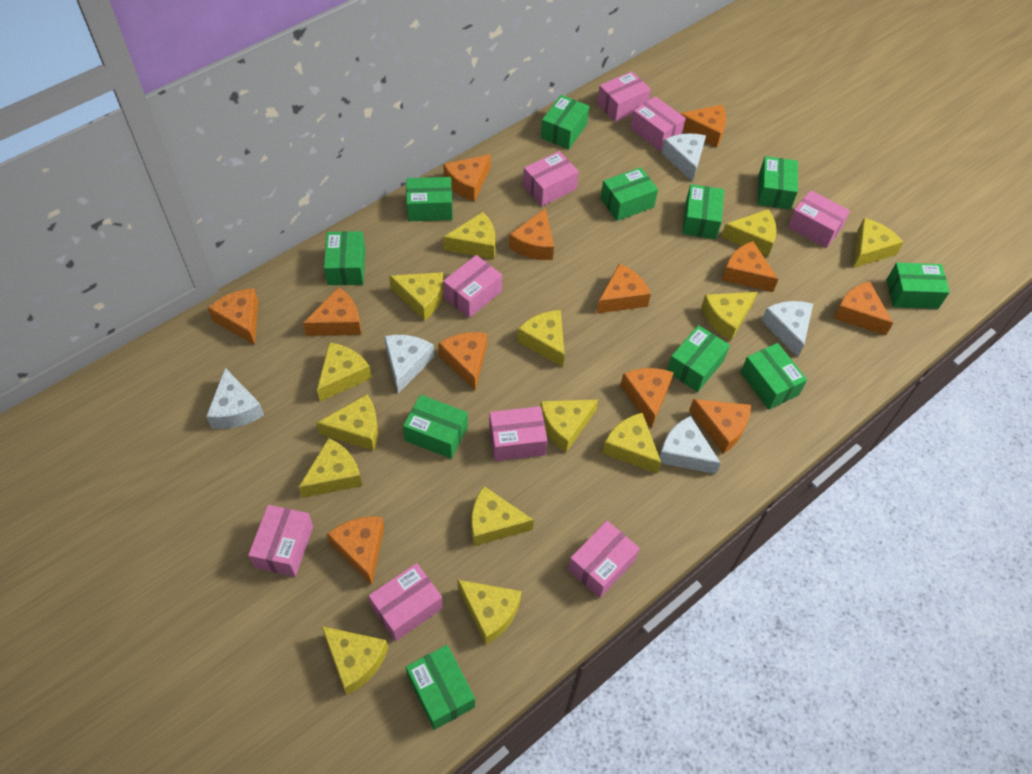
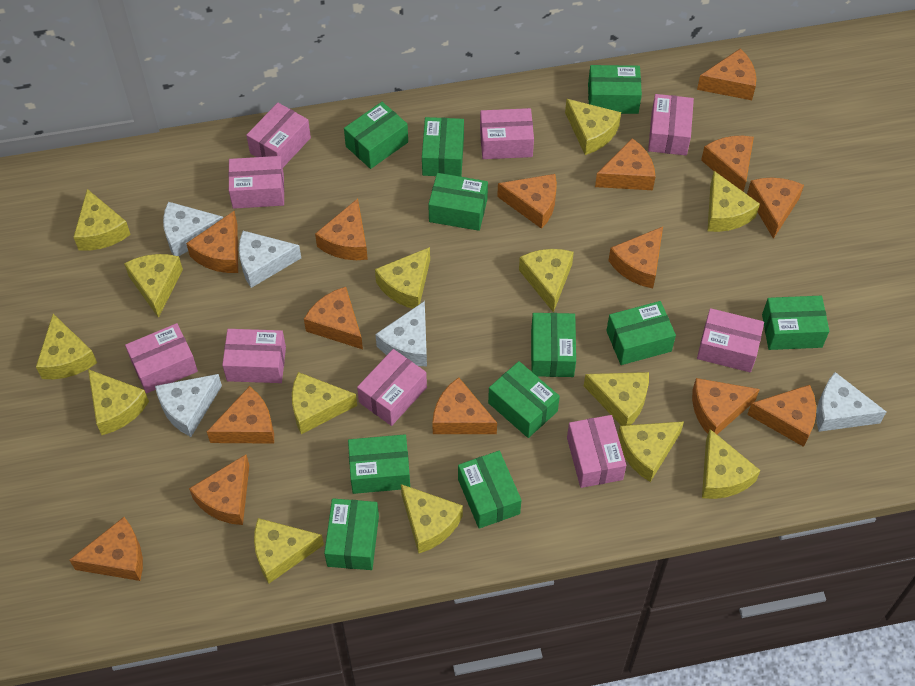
orange cheese: [208,288,258,345] [303,287,361,336] [327,517,384,585] [438,332,487,390] [443,154,491,202] [509,208,554,260] [596,263,651,314] [620,368,674,428] [680,105,726,147] [689,399,751,454] [722,241,779,292] [834,281,893,335] = 12 -> [69,517,143,581] [186,211,238,273] [189,455,249,525] [207,386,274,444] [304,287,363,349] [315,198,368,260] [432,377,497,434] [497,174,557,229] [595,138,656,190] [608,227,663,288] [692,378,760,434] [697,49,756,100] [701,136,754,192] [747,178,804,239] [747,385,816,447] = 15

